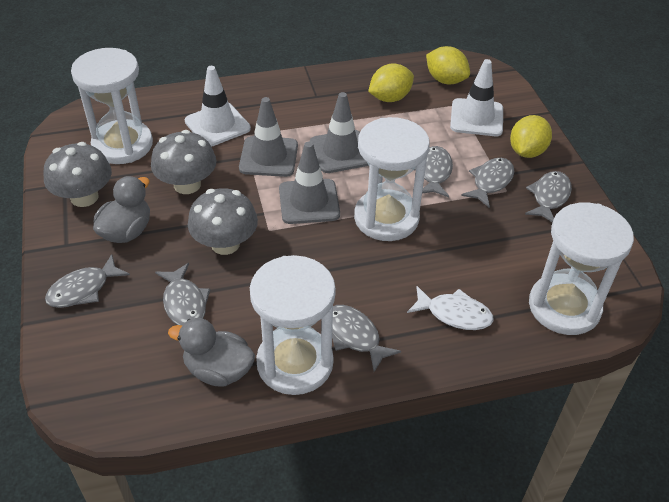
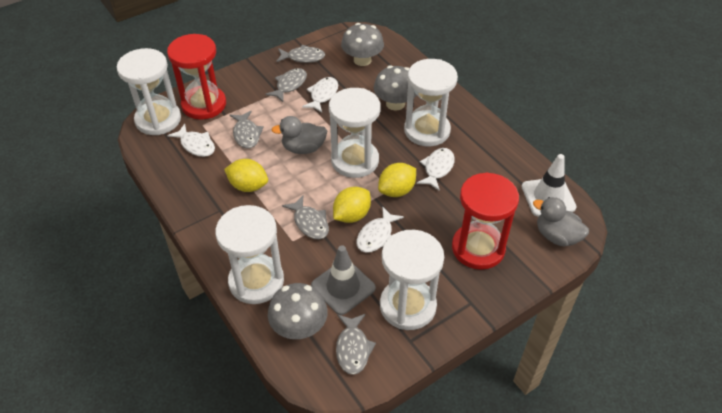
grey fish: [45,254,130,308] [155,263,210,326] [332,305,401,372] [414,146,453,197] [461,158,514,208] [525,171,572,223] = 6 -> [230,111,264,148] [265,68,307,102] [276,45,325,63] [282,195,329,239] [336,314,376,375] = 5
grey traffic cone: [239,97,298,177] [279,142,340,224] [310,92,369,173] = 3 -> [311,245,376,315] = 1
red hourglass: none = 0 -> [167,34,226,120] [452,172,519,270] = 2
white fish: [407,286,494,330] = 1 -> [167,124,215,157] [302,77,338,113] [356,206,404,253] [417,148,455,191] = 4
white hourglass: [71,48,153,164] [250,255,336,395] [354,117,430,241] [529,202,634,335] = 4 -> [117,48,181,135] [215,205,284,304] [329,88,381,178] [380,230,444,330] [404,59,458,146] = 5
white traffic cone: [185,66,251,147] [450,59,503,136] = 2 -> [521,154,576,217] = 1

